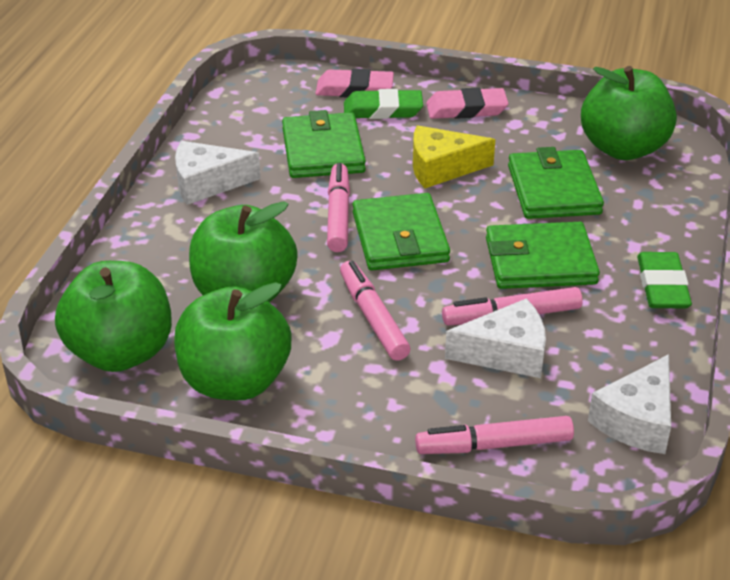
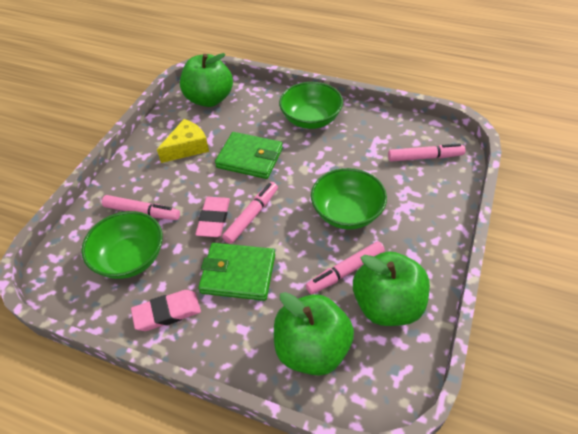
green apple: [55,261,172,372] [174,282,292,400] [189,201,298,302] [581,66,677,160] = 4 -> [180,53,233,107] [274,292,354,376] [353,251,430,326] = 3
green bowl: none = 0 -> [81,211,163,279] [279,82,343,129] [311,168,387,230] = 3
green eraser: [344,89,423,119] [637,252,692,308] = 2 -> none = 0
green wallet: [282,110,366,178] [353,193,450,270] [486,222,600,289] [508,147,604,219] = 4 -> [198,243,275,301] [215,132,283,179] = 2
white cheese: [175,141,261,205] [445,298,546,378] [588,354,671,454] = 3 -> none = 0

